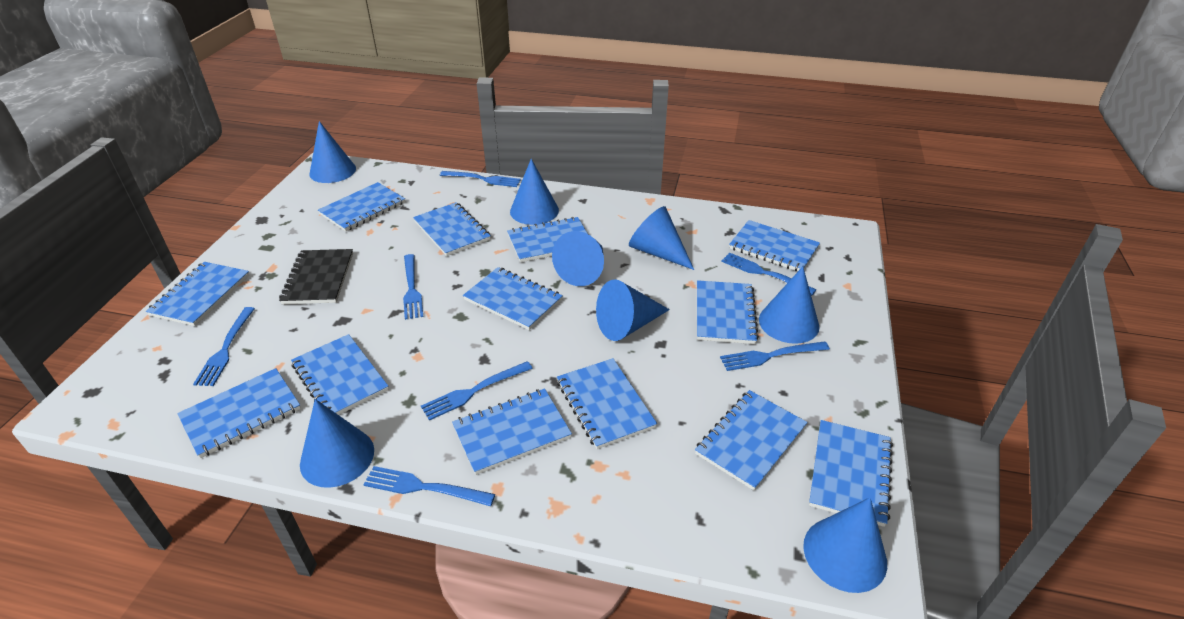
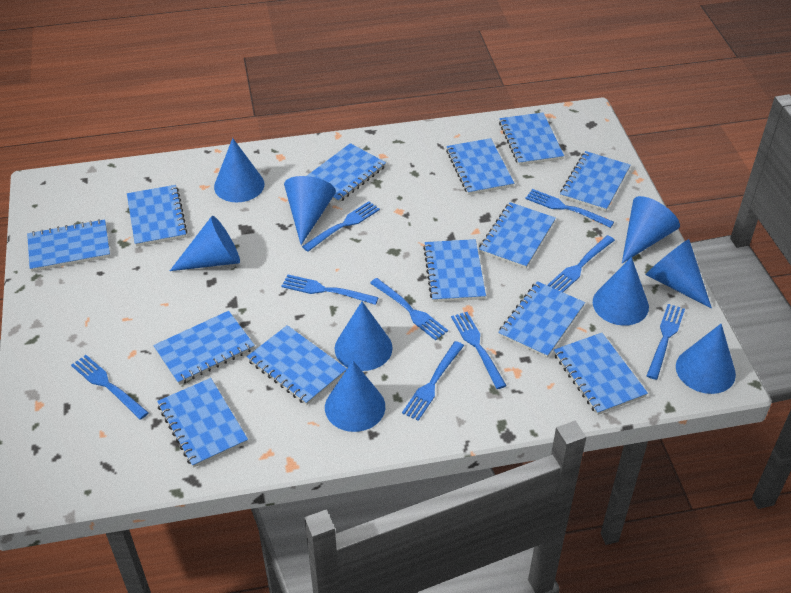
black notebook: [279,249,353,304] = 1 -> none = 0
blue cone: [300,399,374,488] [309,121,356,183] [510,159,559,225] [552,231,604,286] [596,279,670,341] [629,206,694,270] [759,266,819,344] [803,497,887,593] = 8 -> [170,216,240,271] [214,138,264,202] [284,176,336,245] [325,361,385,432] [335,302,393,371] [593,257,649,326] [622,196,680,263] [646,239,712,309] [676,324,736,394] = 9
blue fork: [193,307,255,386] [363,466,495,506] [403,254,423,320] [421,361,533,421] [440,171,521,187] [720,341,830,371] [721,252,816,295] = 7 -> [71,355,149,420] [282,275,379,305] [302,201,380,252] [370,278,448,340] [402,341,464,421] [451,312,507,389] [525,189,614,228] [548,235,615,292] [647,304,685,380] = 9

